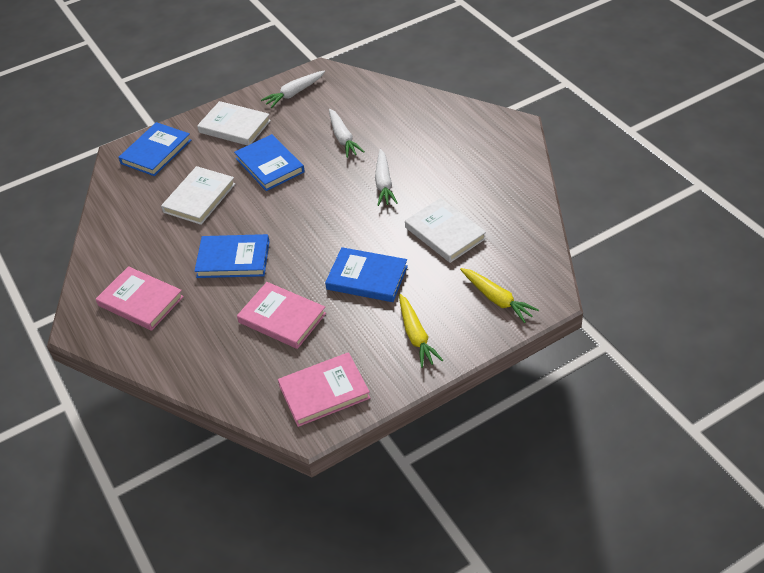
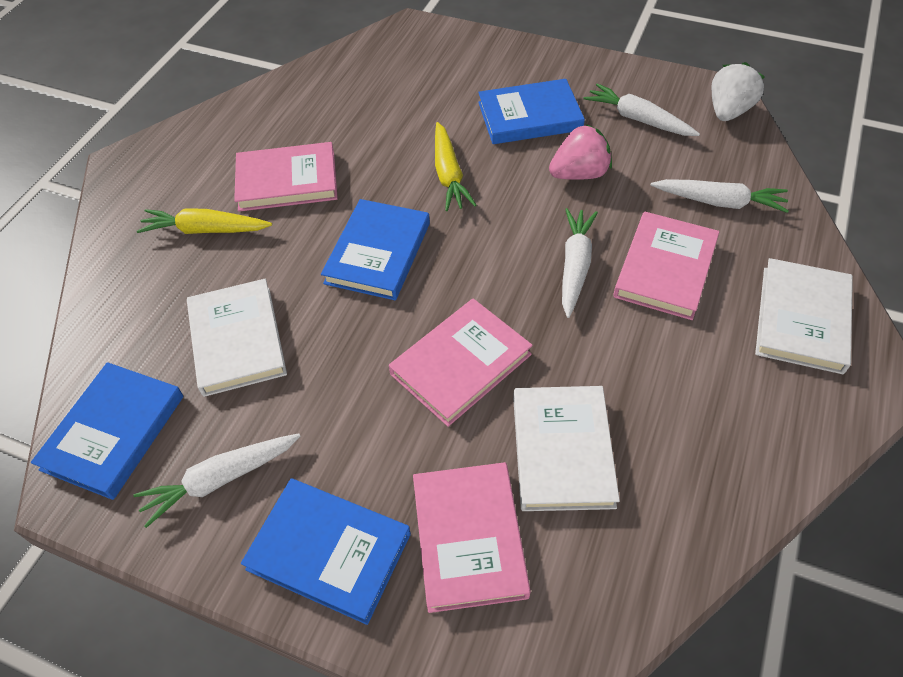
pink book: [96,266,184,331] [237,282,326,349] [278,352,370,427] = 3 -> [234,142,338,212] [389,299,533,427] [413,462,531,613] [613,212,719,320] = 4
pink strawberry: none = 0 -> [549,124,612,180] = 1
white carrot: [261,70,325,108] [329,109,365,158] [375,149,398,206] = 3 -> [134,433,300,528] [562,208,598,318] [583,83,700,136] [651,179,789,213] = 4
white strawberry: none = 0 -> [712,62,765,121] = 1

